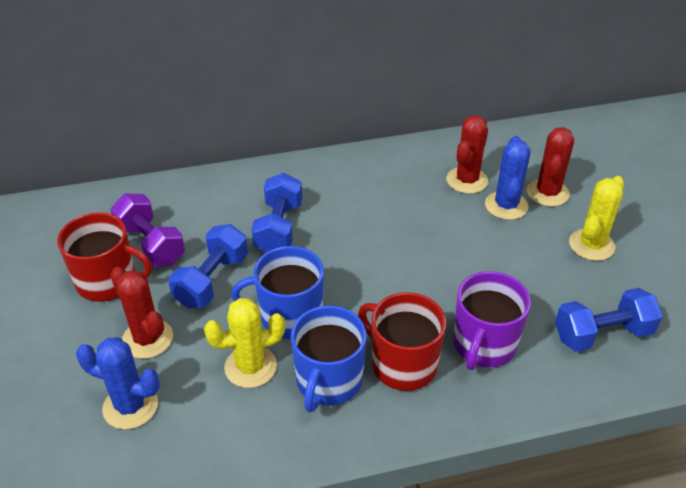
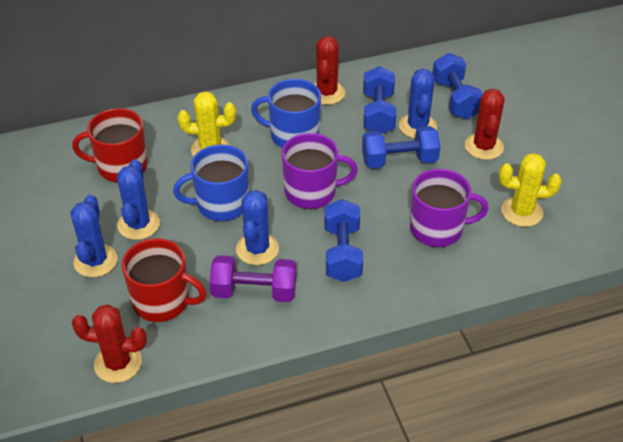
blue cactus: [76,337,160,429] [485,136,531,220] = 2 -> [71,195,118,277] [117,159,160,240] [236,190,279,265] [399,69,437,139] = 4
blue dumbbell: [168,224,248,308] [252,173,302,252] [555,288,663,352] = 3 -> [324,199,363,282] [362,126,440,168] [363,66,396,134] [433,53,483,119] = 4
purple mug: [453,271,531,370] = 1 -> [282,133,358,209] [410,169,489,247] = 2

